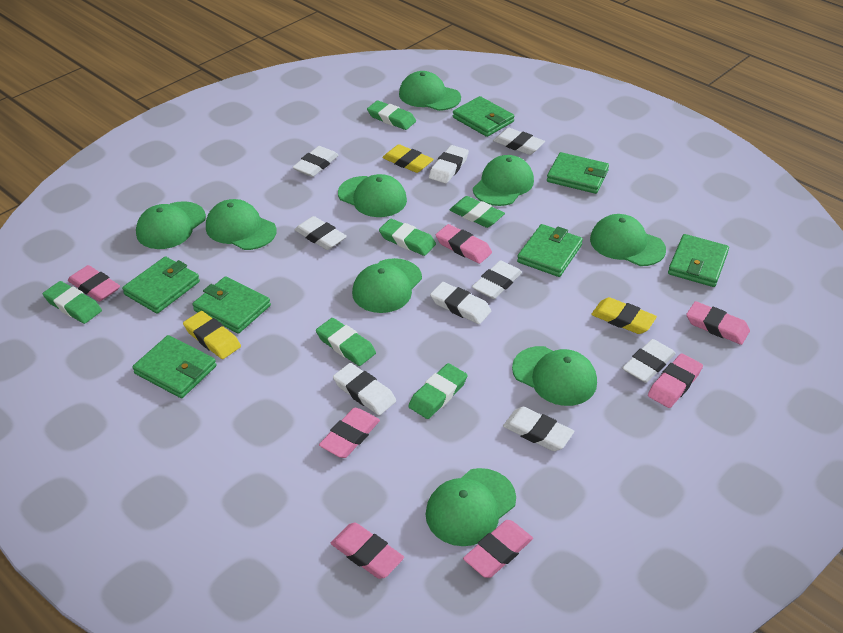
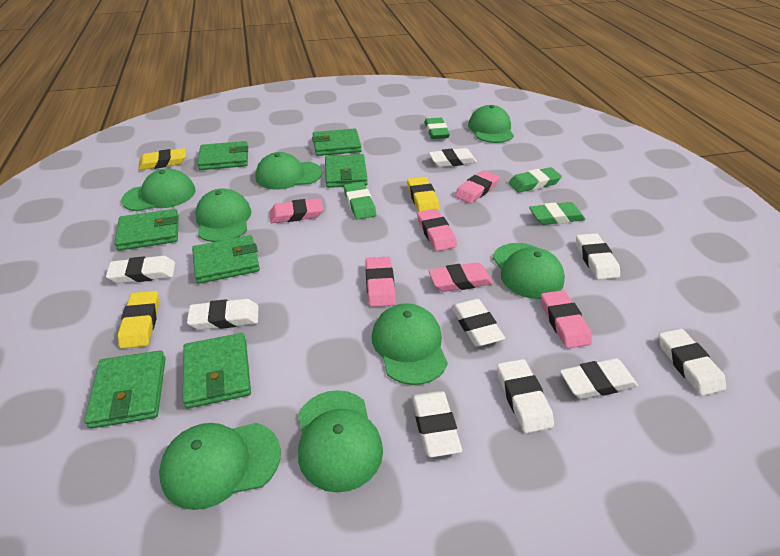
green cap: [136,201,206,249] [206,199,277,250] [338,174,407,217] [352,258,422,313] [399,71,461,111] [426,468,516,546] [473,155,534,206] [512,346,597,406] [590,214,666,266] = 9 -> [121,168,195,211] [159,423,281,510] [195,189,251,242] [255,152,323,189] [298,390,383,492] [372,303,448,385] [468,105,514,143] [493,243,565,299] = 8
green eraser: [43,281,102,324] [316,318,376,366] [367,100,416,130] [379,219,436,256] [408,363,468,419] [450,196,505,228] = 6 -> [344,182,376,220] [424,118,450,139] [509,167,562,193] [529,202,585,225] = 4
pink eraser: [68,265,120,302] [319,408,380,458] [331,523,404,579] [436,224,492,264] [463,520,533,578] [648,353,703,408] [686,301,750,345] = 7 -> [270,198,323,223] [365,257,396,307] [417,209,457,251] [428,262,493,292] [455,170,500,204] [541,290,592,348] = 6

